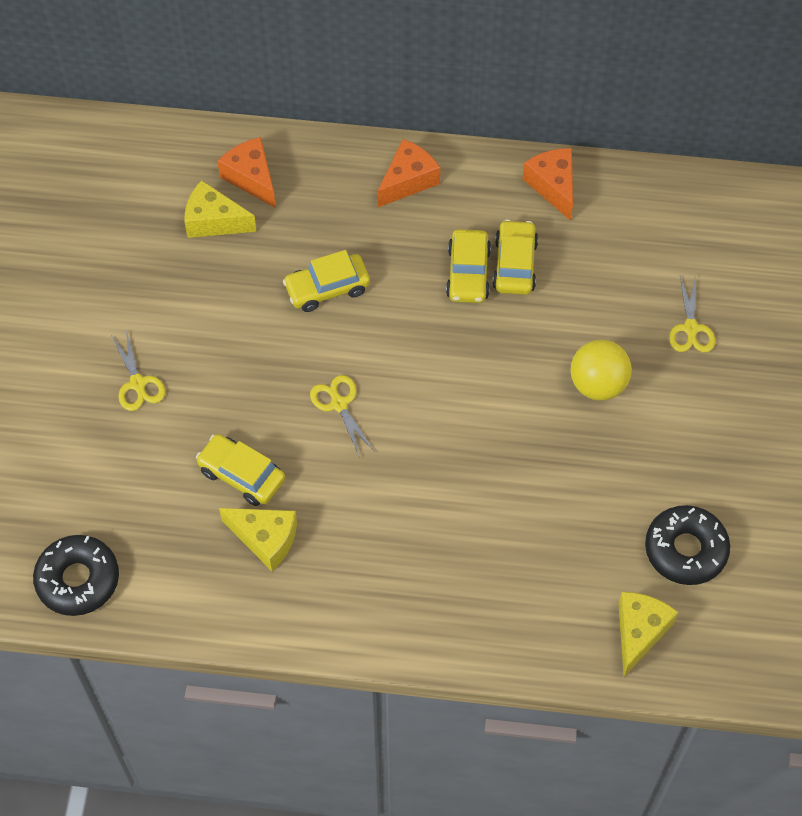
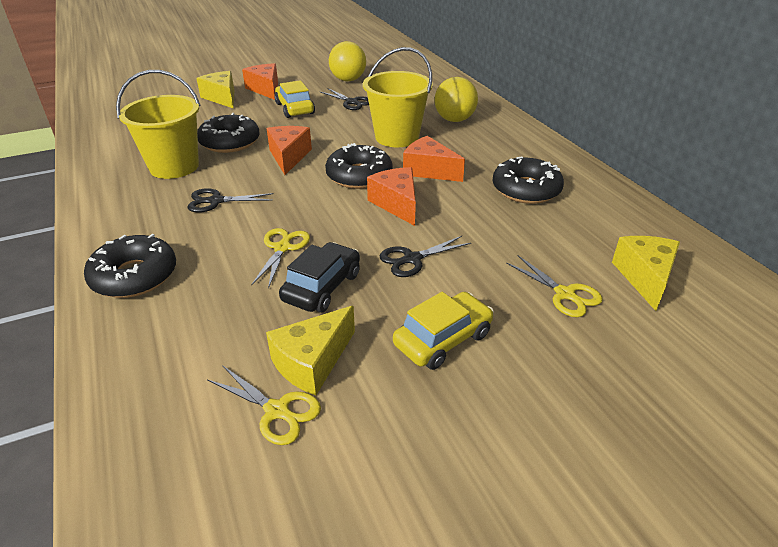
black car: none = 0 -> [279,242,360,313] = 1
black donut: [33,535,119,616] [645,505,730,585] = 2 -> [84,234,176,298] [197,113,259,153] [325,143,393,189] [492,156,564,204] = 4
black scissors: none = 0 -> [187,188,274,212] [319,88,369,110] [380,236,471,277] = 3
orange cheese: [217,137,276,208] [377,139,440,207] [523,148,573,221] = 3 -> [242,63,278,100] [267,126,312,175] [367,167,416,226] [403,136,465,182] = 4
yellow ball: [570,339,632,401] = 1 -> [329,41,366,81] [434,77,478,122] = 2
yellow bucket: none = 0 -> [116,70,200,179] [363,47,433,147] = 2
yellow car: [196,434,285,506] [283,250,370,312] [446,229,491,303] [492,219,538,295] = 4 -> [274,80,315,118] [393,292,494,370] = 2

